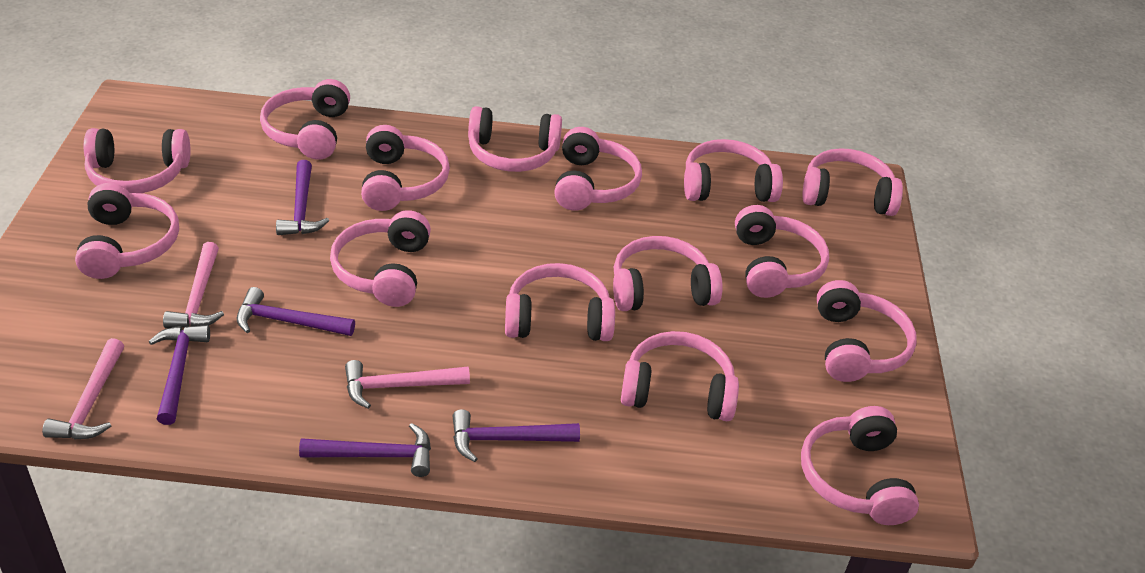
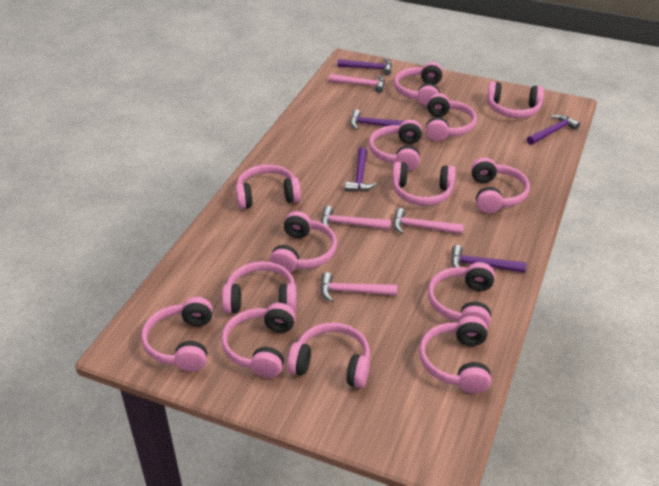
pink hammer: [42,338,124,439] [163,242,224,328] [345,360,470,409] = 3 -> [321,206,391,230] [321,272,397,302] [329,74,385,93] [393,208,464,234] = 4
pink headphones: [75,183,179,279] [84,128,190,193] [260,79,350,160] [330,210,431,307] [361,125,450,211] [468,106,562,172] [505,263,615,341] [554,127,642,211] [613,236,723,311] [621,331,739,421] [684,139,783,202] [735,205,829,298] [801,406,919,525] [802,148,903,216] [817,280,917,382] = 15 -> [141,297,213,372] [221,303,296,378] [222,261,297,314] [235,164,301,209] [270,211,337,272] [287,322,370,388] [369,120,422,171] [392,162,456,206] [394,62,443,106] [419,316,491,394] [425,93,477,141] [428,262,495,327] [471,157,530,213] [487,81,544,118] = 14

